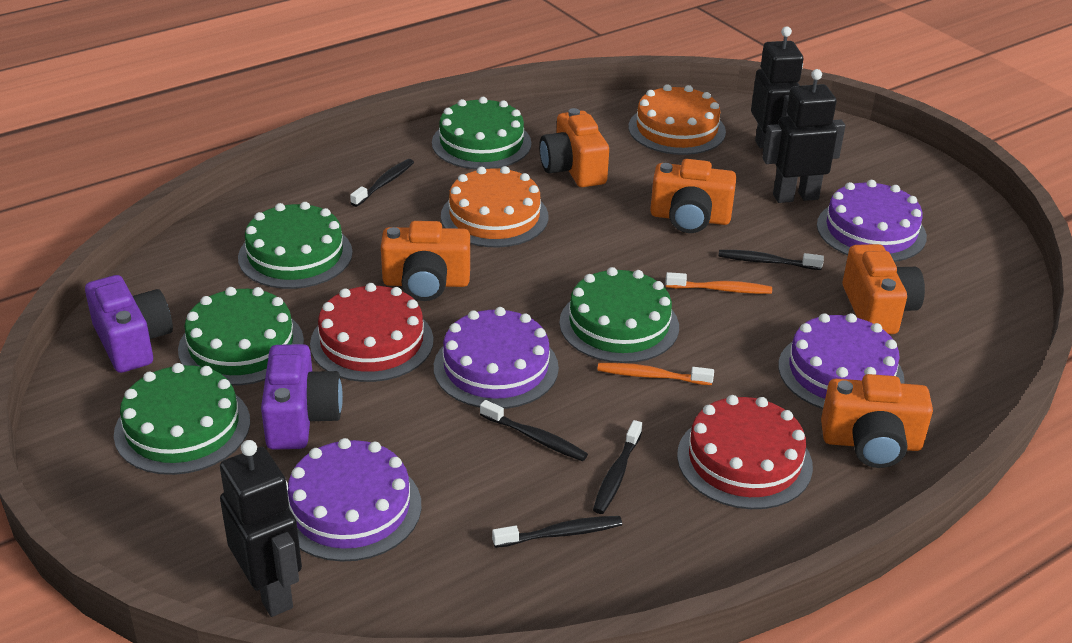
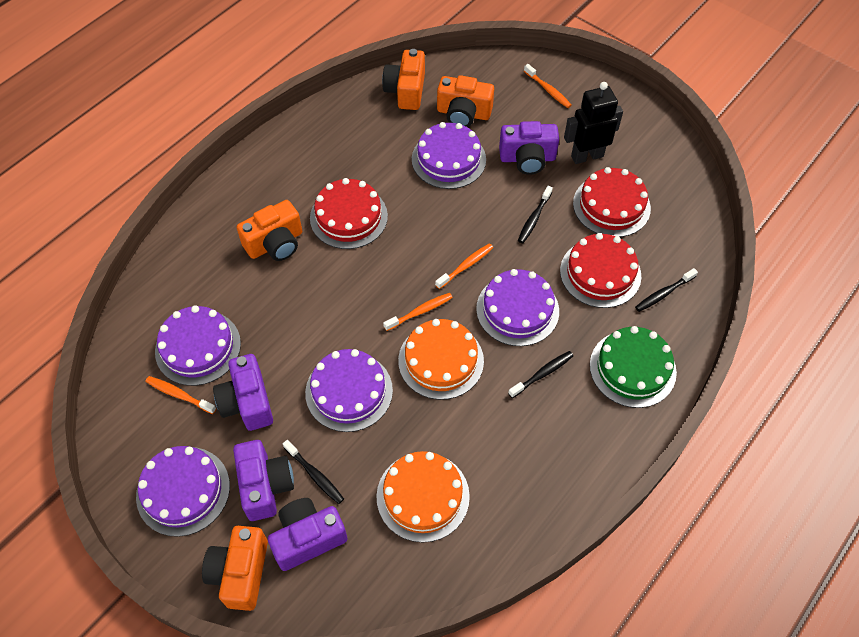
black robot: [220,440,302,617] [751,26,803,151] [763,69,845,203] = 3 -> [564,82,623,164] = 1
black toothbrush: [350,159,414,207] [480,400,588,461] [492,516,622,548] [593,420,642,514] [718,250,824,270] = 5 -> [283,440,344,504] [508,351,573,398] [518,186,553,243] [635,268,698,312] = 4
green cake: [114,363,250,475] [178,287,304,386] [238,202,353,289] [432,97,531,169] [559,267,679,363] = 5 -> [590,326,677,408] = 1
orange camera: [381,221,470,301] [539,108,609,187] [650,159,736,233] [821,374,933,468] [843,244,925,334] = 5 -> [202,526,268,611] [236,200,302,261] [382,49,425,110] [437,75,494,127] = 4
orange toothbrush: [597,363,714,385] [666,272,772,294] = 2 -> [146,376,217,414] [383,293,453,331] [435,243,493,289] [524,64,572,108] = 4
purple cake: [287,438,421,562] [434,307,559,409] [778,313,905,409] [817,180,927,262] = 4 -> [136,446,230,537] [155,305,241,386] [305,349,393,432] [412,122,486,189] [476,269,559,346] = 5
purple camera: [85,275,173,373] [261,344,343,450] = 2 -> [213,354,273,431] [233,440,294,521] [268,498,347,571] [499,121,559,175] = 4
red cake: [310,283,433,382] [677,395,813,509] = 2 -> [310,178,388,249] [560,233,641,308] [573,167,651,237] = 3

